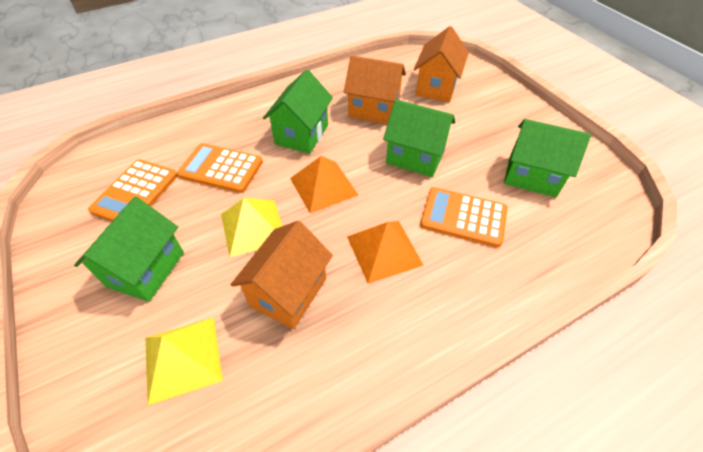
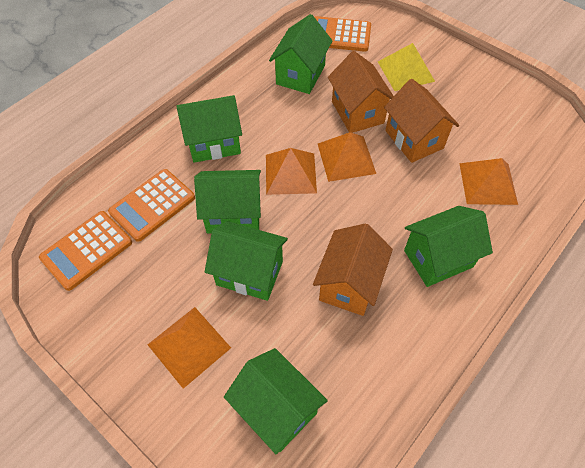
green house: [74,197,184,302] [263,70,333,154] [383,99,455,177] [504,119,591,197] = 4 -> [176,95,242,163] [194,170,261,234] [205,221,288,301] [224,348,328,454] [269,14,333,94] [404,206,493,287] = 6
orange pyramid: [290,156,358,213] [347,221,424,284] = 2 -> [147,307,231,389] [266,148,317,195] [318,132,376,182] [459,158,518,205] = 4
yellow pyramid: [145,317,223,405] [221,198,282,257] = 2 -> [378,43,435,91] = 1

